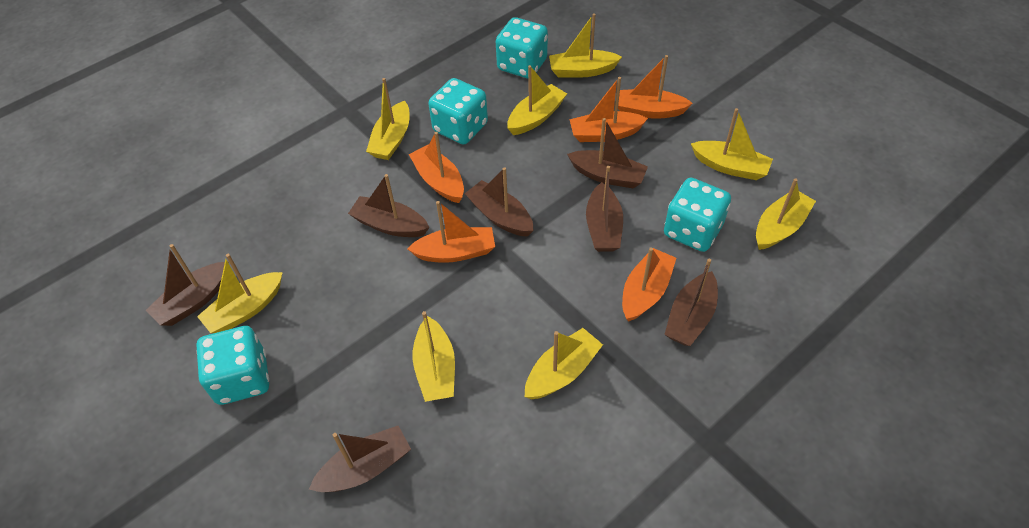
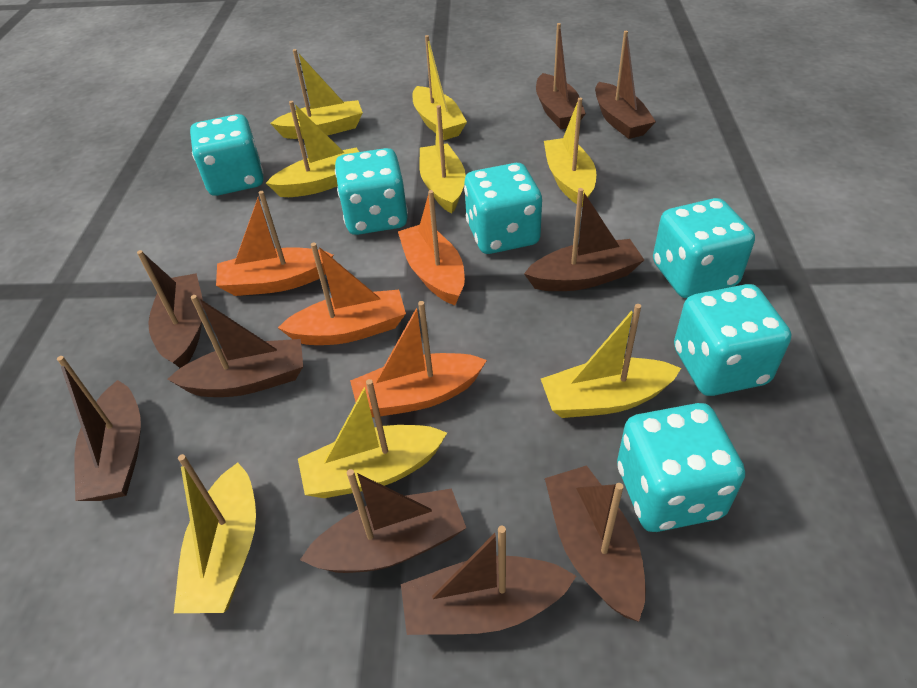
brown boat: [146,244,229,326] [309,426,411,492] [348,174,430,237] [464,167,534,237] [567,118,648,188] [586,166,623,252] [664,259,718,346] = 7 -> [57,356,141,501] [137,250,204,368] [168,295,303,397] [300,469,466,573] [401,526,576,635] [524,188,644,291] [536,23,586,129] [545,465,646,622] [595,31,656,139] = 9
orange boat: [407,201,495,263] [409,132,464,203] [569,77,648,142] [618,55,693,119] [622,247,676,322] = 5 -> [216,191,334,296] [278,242,406,345] [350,301,487,417] [398,190,465,305] = 4
turquoise dice: [196,326,269,405] [428,78,488,145] [496,17,548,78] [664,178,731,252] = 4 -> [190,114,264,196] [335,148,408,235] [464,163,542,254] [617,403,745,532] [653,198,755,298] [674,284,791,396] = 6

